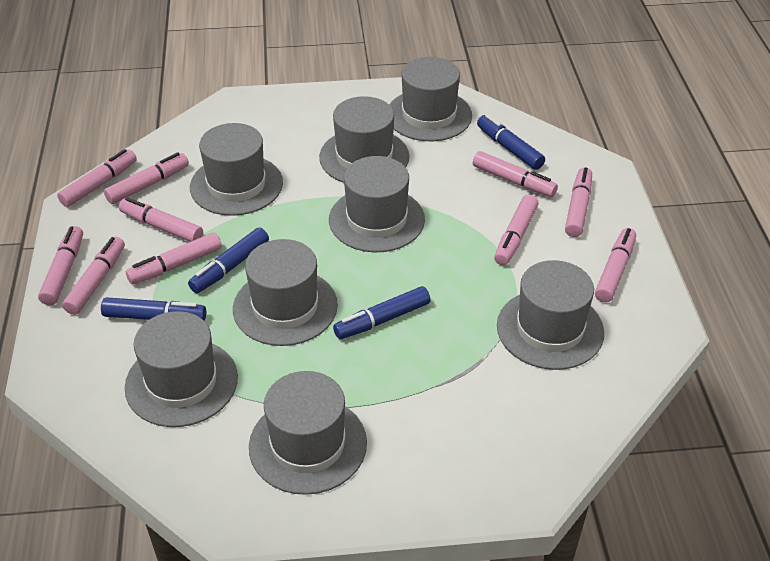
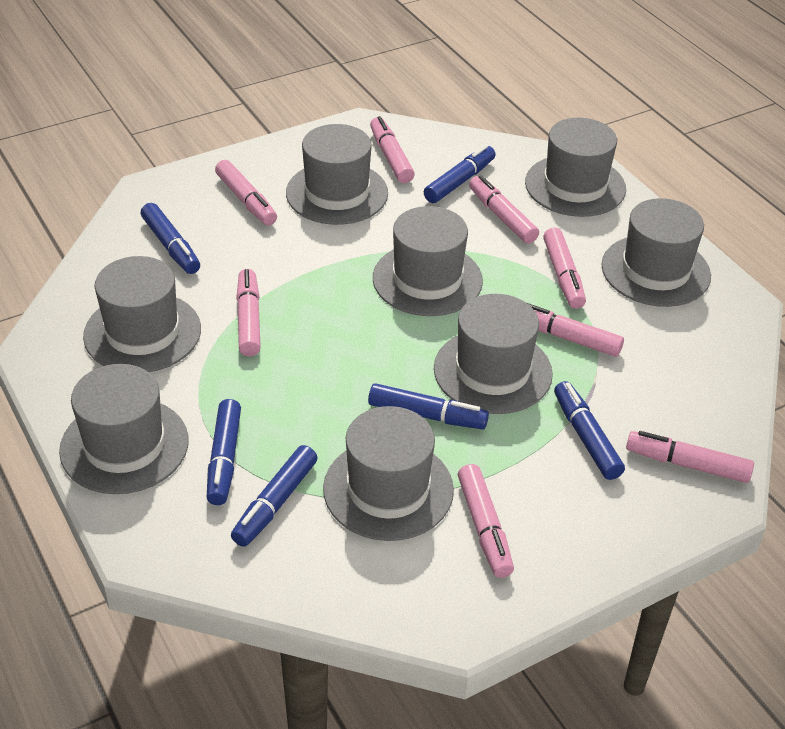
blue marker: [101,297,206,321] [188,228,269,293] [333,286,431,339] [477,114,545,170] = 4 -> [141,203,200,274] [207,399,241,505] [231,445,318,547] [368,383,489,429] [424,145,496,203] [554,381,625,480] = 6
pink marker: [38,226,83,305] [57,149,137,207] [62,237,125,315] [104,152,189,204] [119,197,203,242] [126,233,222,284] [473,151,558,197] [494,195,539,265] [565,167,592,237] [595,228,636,303] = 10 -> [215,160,277,225] [236,269,261,356] [370,116,415,183] [458,464,514,578] [469,175,539,244] [527,303,624,357] [543,228,586,309] [626,431,754,483] = 8

